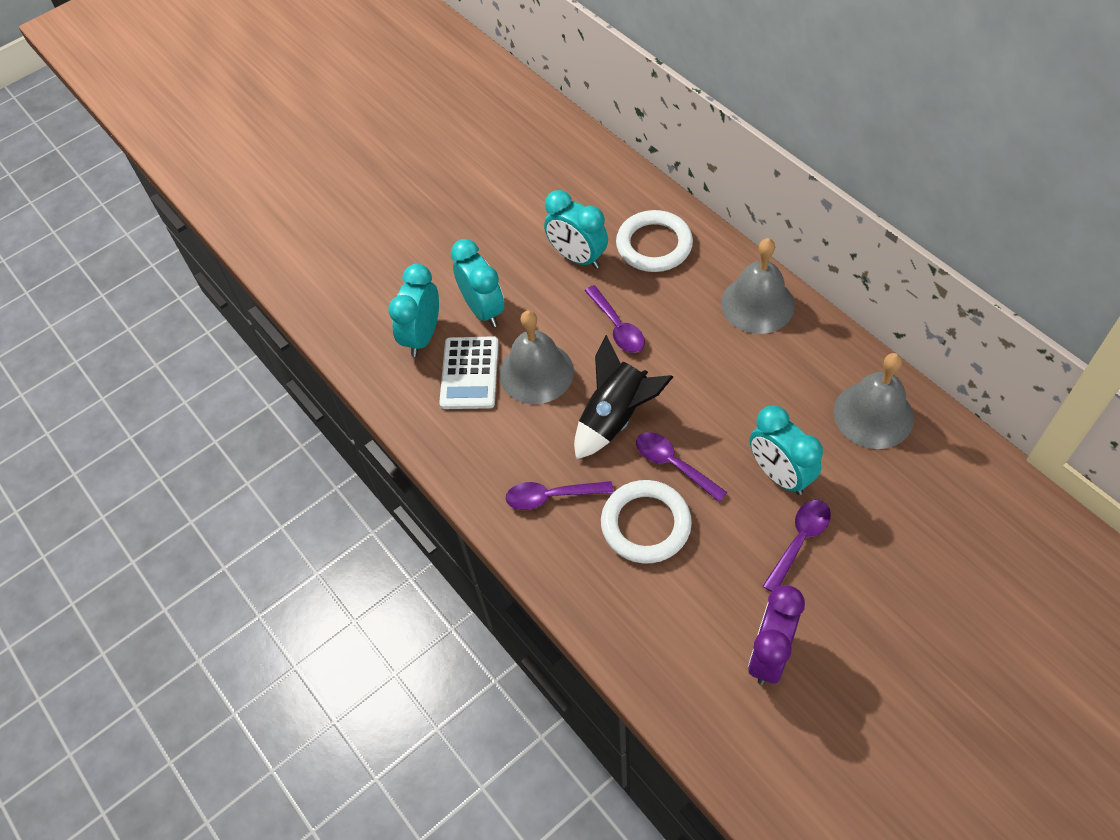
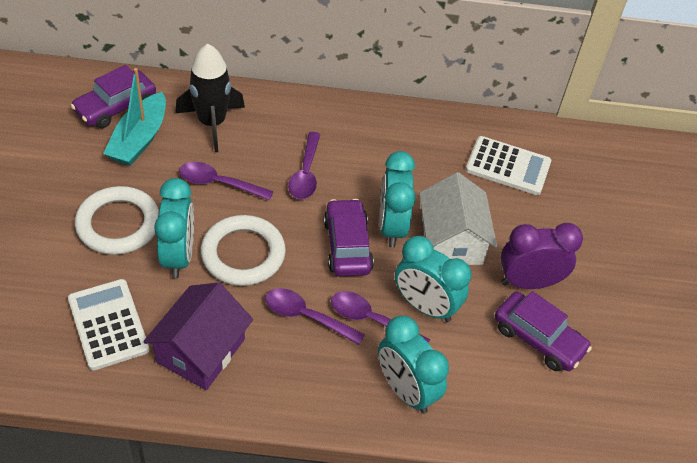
grey bell: [499,310,574,404] [721,238,795,334] [833,353,914,449] = 3 -> none = 0
purple car: none = 0 -> [71,65,156,128] [323,199,374,276] [495,291,592,371] = 3
purple house: none = 0 -> [143,282,253,390] = 1
turquoise boat: none = 0 -> [103,68,166,166] = 1
white calculator: [439,336,499,409] = 1 -> [68,279,149,371] [466,136,551,195] = 2
white house: none = 0 -> [419,172,497,265] = 1

